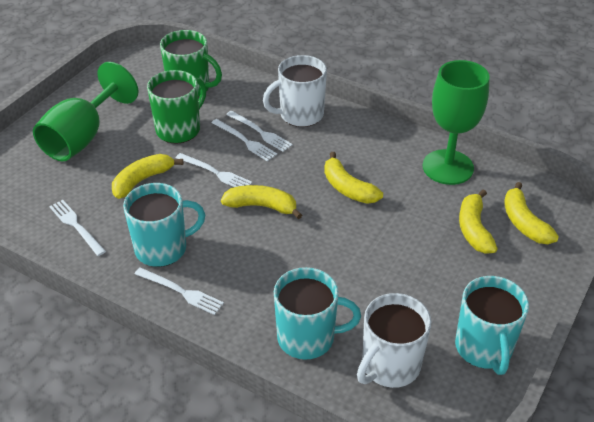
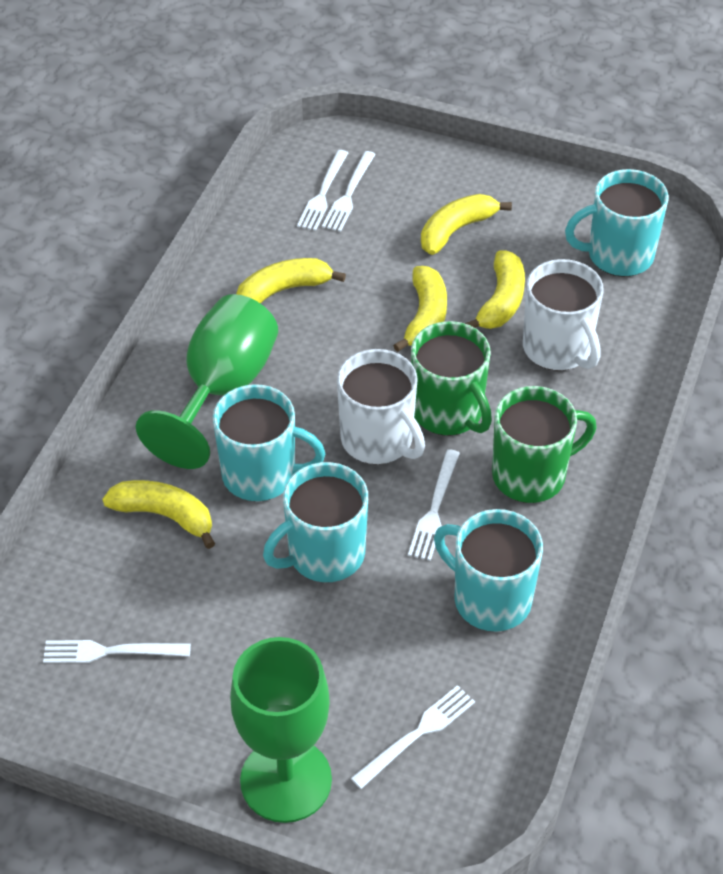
turquoise mug: [123,183,205,267] [274,267,361,360] [455,276,529,375] = 3 -> [213,384,325,501] [263,462,368,582] [434,509,543,632] [565,169,669,277] = 4

